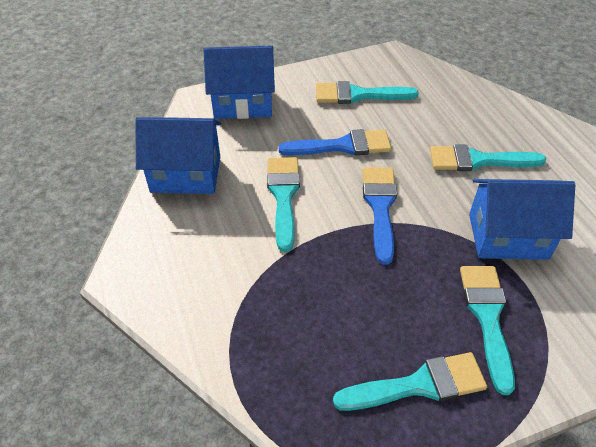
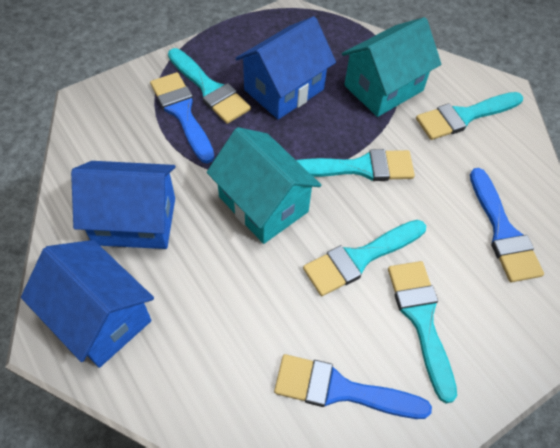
blue brush: [278,129,391,155] [363,167,397,265] = 2 -> [150,72,214,164] [274,354,432,419] [470,168,544,282] = 3
turquoise house: none = 0 -> [207,127,321,244] [342,17,441,117] = 2

